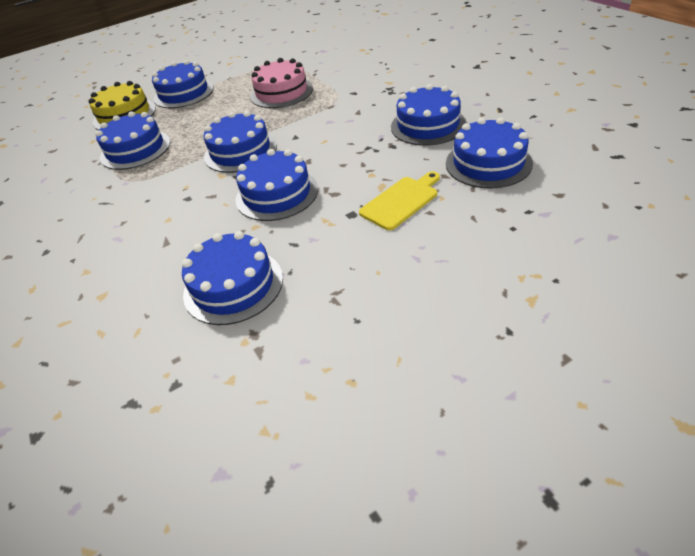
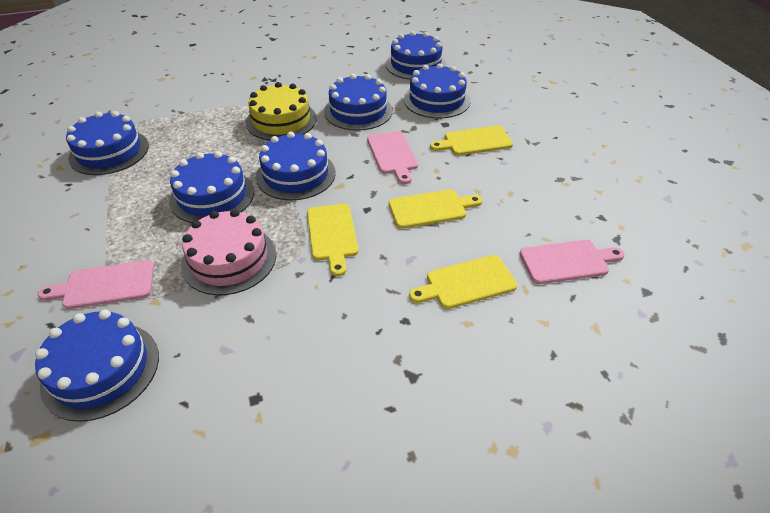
pink cutting board: none = 0 -> [38,260,154,309] [367,131,418,184] [519,240,625,284] = 3
yellow cutting board: [359,171,440,230] = 1 -> [307,204,358,276] [389,190,482,229] [409,255,517,309] [430,126,513,156] = 4

